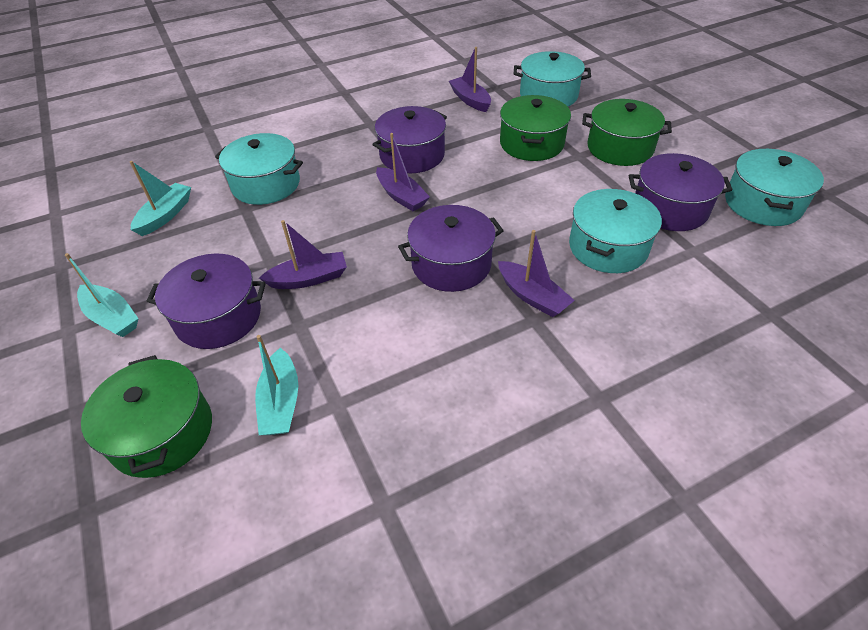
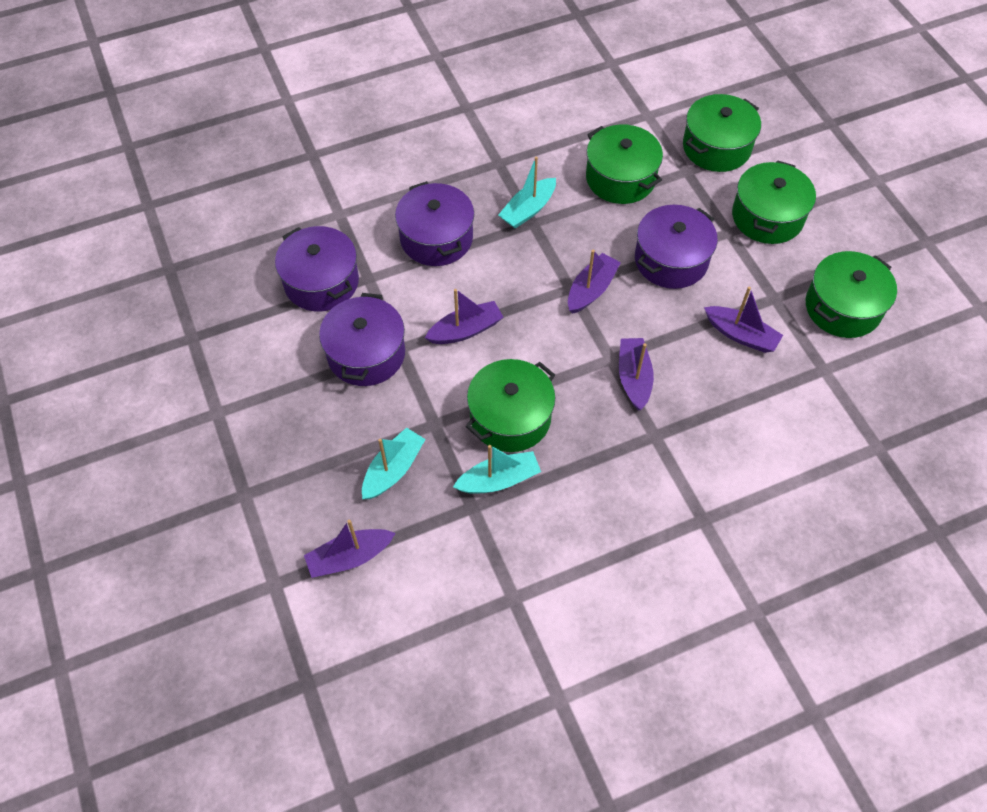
green pot: [81,355,212,478] [500,95,571,161] [582,99,672,166] = 3 -> [466,359,555,452] [586,124,663,204] [683,94,761,172] [732,160,816,244] [806,251,897,338] = 5
purple boat: [259,220,347,289] [376,133,430,211] [449,47,491,112] [498,230,575,317] = 4 -> [304,519,395,578] [425,289,503,344] [568,250,621,314] [619,338,654,410] [704,287,783,353] = 5
turquoise pot: [215,133,303,205] [514,51,591,107] [569,189,662,273] [725,149,824,226] = 4 -> none = 0

